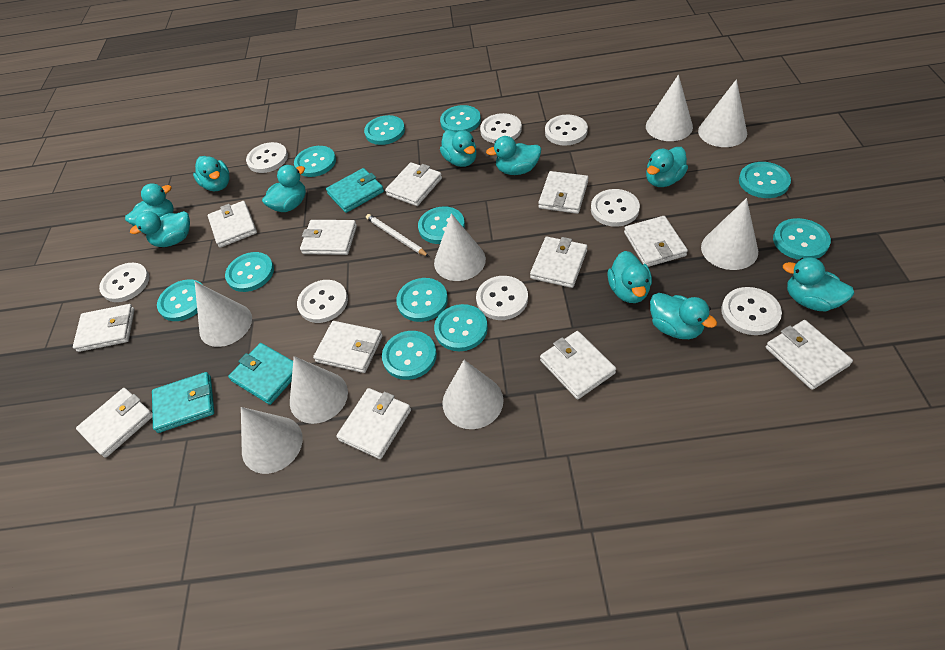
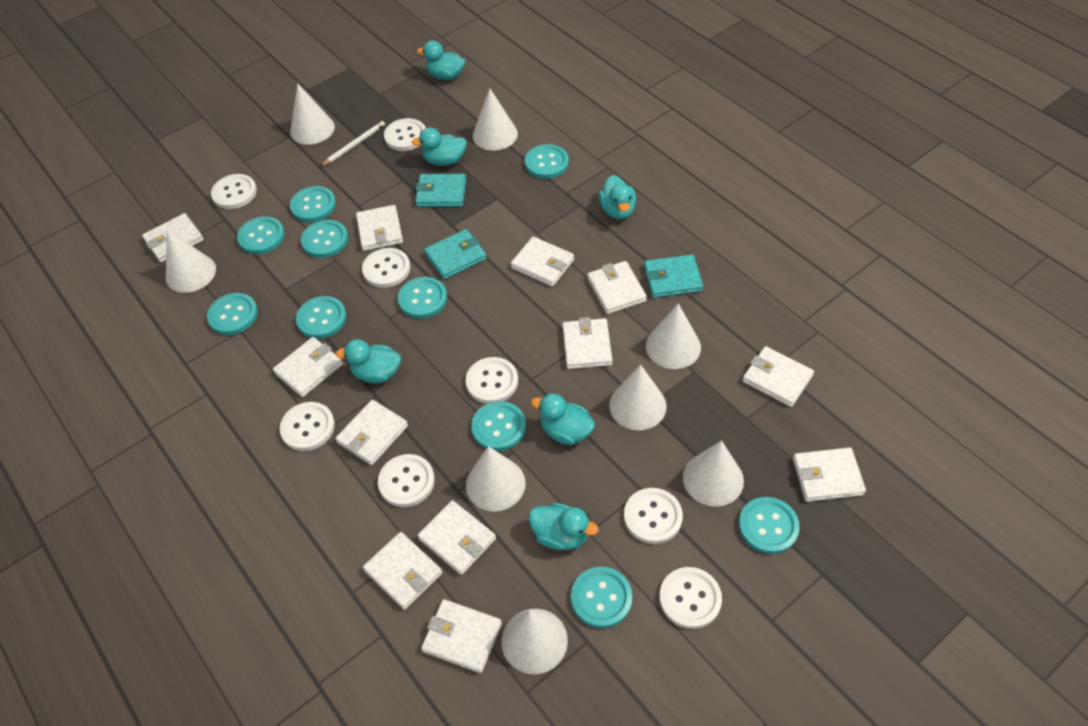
turquoise button: [157,279,203,321] [225,252,274,292] [294,146,336,177] [364,115,405,145] [382,331,437,380] [396,278,448,322] [418,206,465,244] [434,304,488,351] [440,105,481,132] [739,162,791,198] [773,218,831,260] = 11 -> [207,293,258,335] [237,216,285,254] [290,186,336,222] [296,296,347,339] [301,220,348,258] [398,277,447,319] [471,401,526,451] [525,144,569,179] [571,567,632,628] [739,497,800,554] = 10
turquoise duck: [125,183,174,226] [130,211,190,247] [193,156,230,191] [262,165,306,212] [440,130,477,167] [486,136,541,175] [608,251,652,303] [646,147,688,187] [650,293,717,339] [783,257,854,311] = 10 -> [336,339,401,383] [411,128,467,166] [417,41,465,80] [529,503,599,550] [531,393,595,445] [599,175,636,219] = 6

